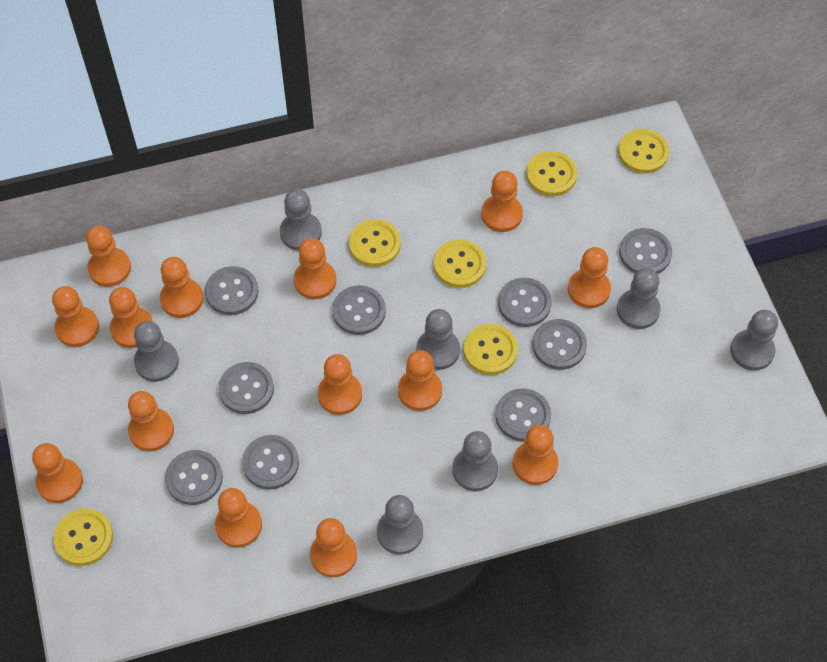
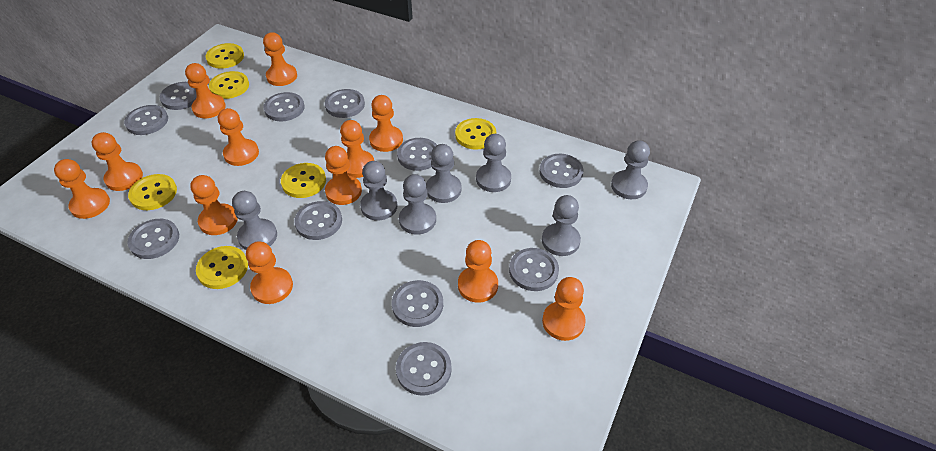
grey button: [165,450,223,505] [205,266,259,315] [218,362,274,414] [242,435,299,490] [332,285,386,335] [495,388,551,441] [498,278,552,327] [532,319,587,370] [619,228,672,274] = 9 -> [124,105,168,135] [128,219,179,259] [160,82,197,110] [263,92,304,121] [294,201,342,240] [325,89,365,118] [392,280,443,327] [396,342,452,396] [397,138,437,171] [509,248,559,291] [539,154,584,188] = 11
orange pawn: [32,443,83,503] [52,286,99,347] [86,226,131,287] [109,287,153,348] [128,391,174,451] [160,257,203,318] [215,488,262,548] [294,238,336,299] [310,518,357,577] [318,354,362,415] [398,350,442,411] [481,171,523,232] [513,425,558,485] [568,247,611,308] = 14 -> [54,159,110,219] [92,132,143,191] [185,63,226,118] [190,175,238,235] [218,108,259,166] [246,241,293,304] [263,32,297,86] [325,146,362,205] [340,120,374,178] [369,95,403,152] [458,240,498,303] [542,277,586,341] = 12

